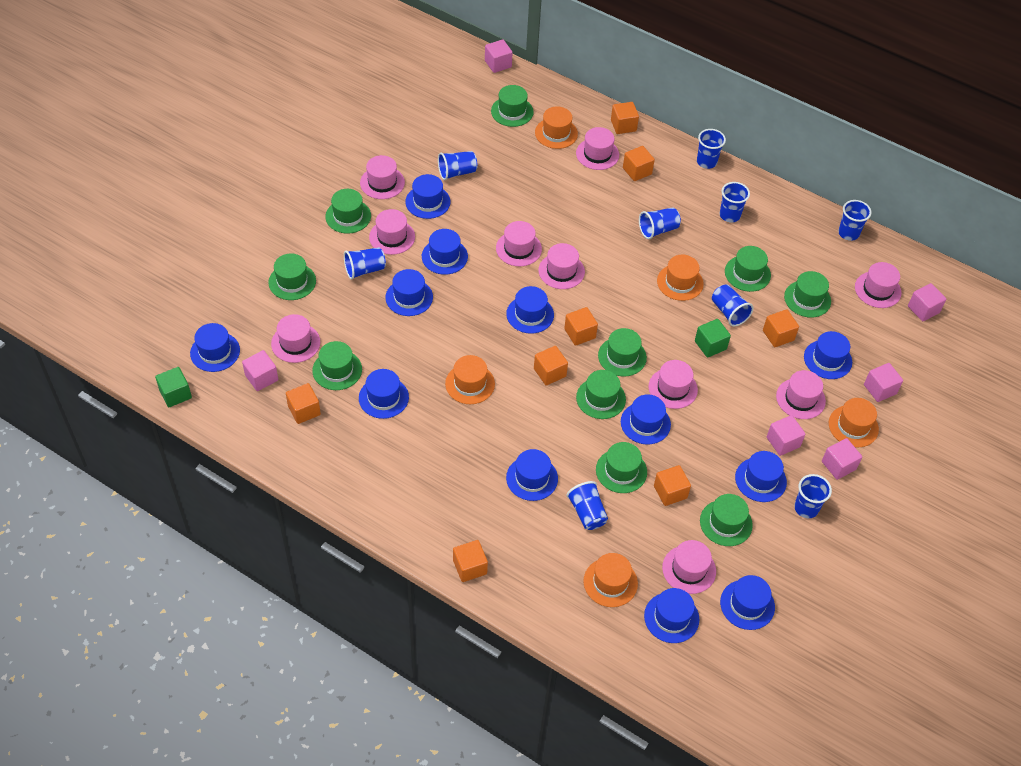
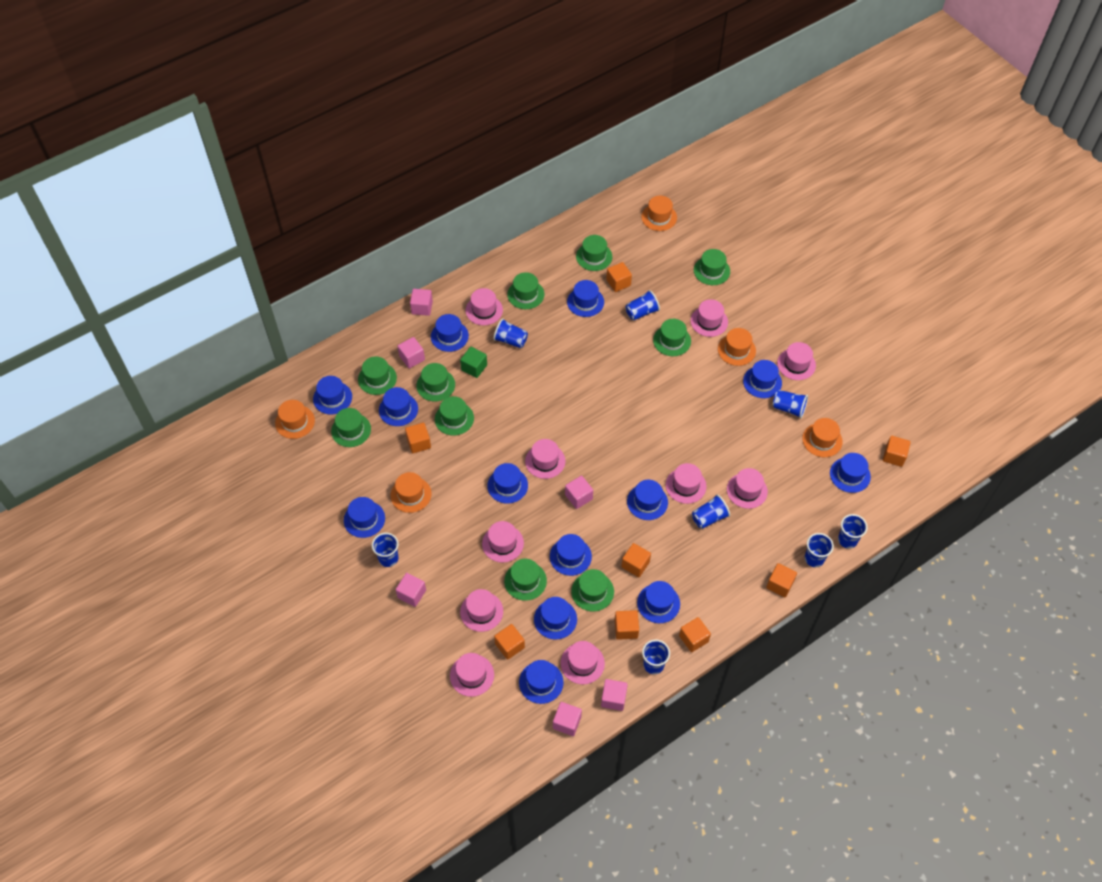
blue cup: [344,247,386,280] [438,151,477,180] [566,481,608,530] [639,207,681,239] [697,129,726,169] [712,285,754,326] [720,182,750,222] [794,474,832,518] [838,200,872,241] = 9 -> [372,533,399,567] [493,319,528,348] [625,290,660,320] [642,639,670,674] [692,494,730,529] [773,390,808,418] [805,533,834,567] [838,514,868,549] = 8
blue hat: [190,323,240,372] [359,369,409,419] [385,269,433,316] [405,174,450,219] [422,229,468,275] [506,286,554,334] [506,449,558,501] [621,394,671,445] [644,588,699,643] [720,575,775,630] [735,451,787,502] [804,331,852,379] = 12 -> [313,376,352,414] [344,497,385,538] [379,387,418,426] [431,314,469,352] [487,463,528,503] [519,660,564,704] [534,597,577,640] [550,534,592,576] [567,280,604,317] [627,480,668,520] [637,581,680,623] [743,360,782,398] [830,453,871,493] = 13
green cube: [155,367,192,407] [695,319,731,358] = 2 -> [460,347,487,378] = 1

